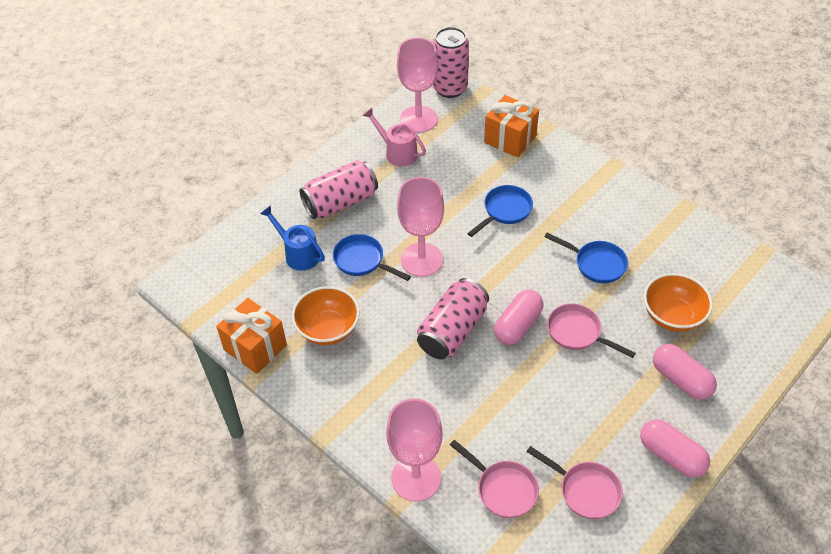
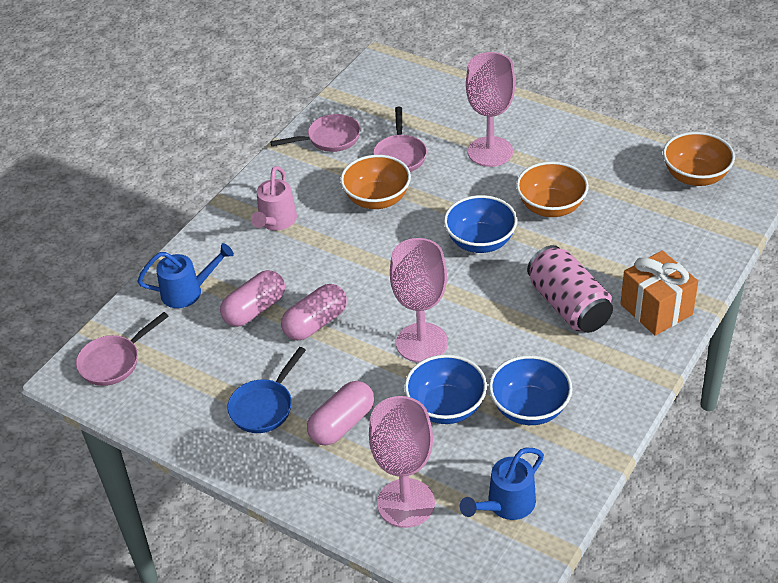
blue bowl: none = 0 -> [404,354,487,424] [444,195,517,253] [489,355,573,425] = 3
blue pan: [333,234,411,281] [467,185,533,237] [544,232,628,283] = 3 -> [227,347,306,433] = 1
blue watering can: [260,205,325,271] = 1 -> [137,243,234,308] [460,448,544,520] = 2
orange bowl: [292,286,360,345] [644,273,713,332] = 2 -> [340,155,411,209] [516,161,589,217] [663,132,735,186] = 3
orange gift: [216,298,287,374] [484,95,539,158] = 2 -> [621,250,698,336] = 1
pink can: [300,160,378,219] [417,278,489,359] [433,27,469,98] = 3 -> [527,245,613,333] = 1

